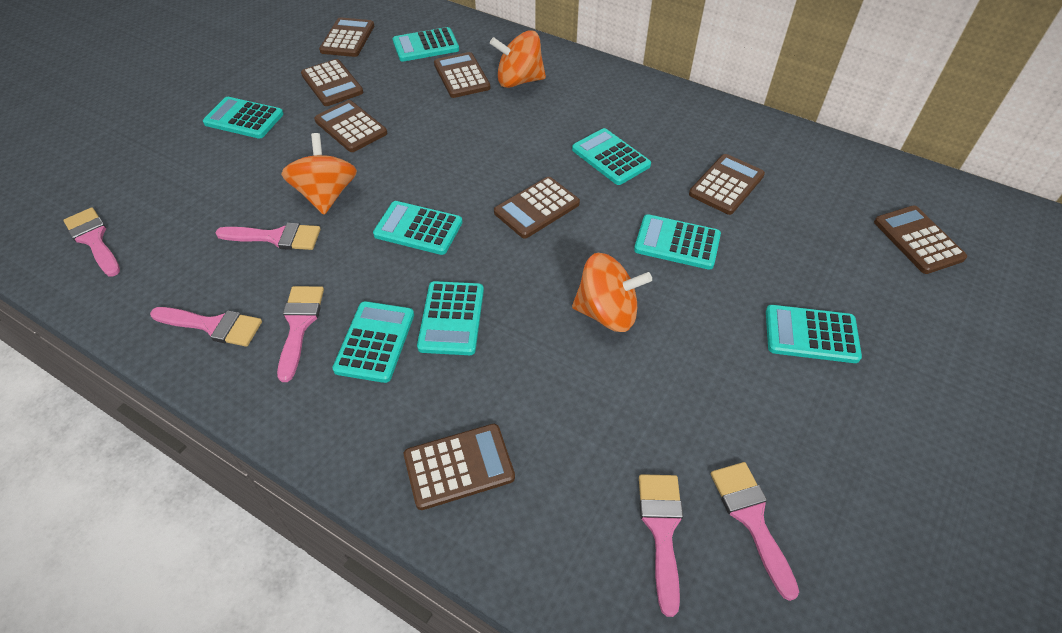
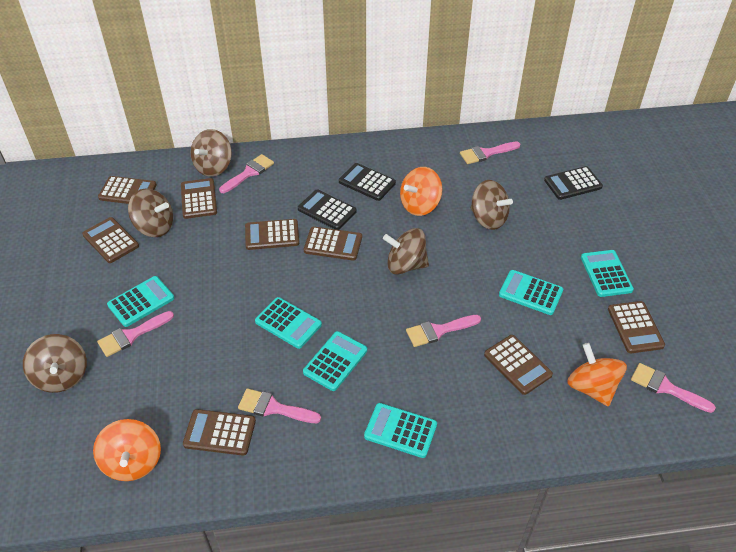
black calculator: none = 0 -> [298,190,356,230] [339,163,396,201] [544,166,603,200] = 3
brown spinning top: none = 0 -> [23,334,87,393] [128,189,173,237] [191,129,232,177] [383,228,429,275] [470,180,513,230] = 5
turquoise calculator: [203,97,284,139] [332,301,414,383] [373,201,463,255] [393,27,459,62] [417,281,484,355] [572,128,651,185] [634,214,721,270] [766,305,862,363] = 8 -> [107,276,174,327] [255,297,322,349] [303,331,367,391] [364,403,437,458] [499,270,563,315] [581,250,634,297] = 6

